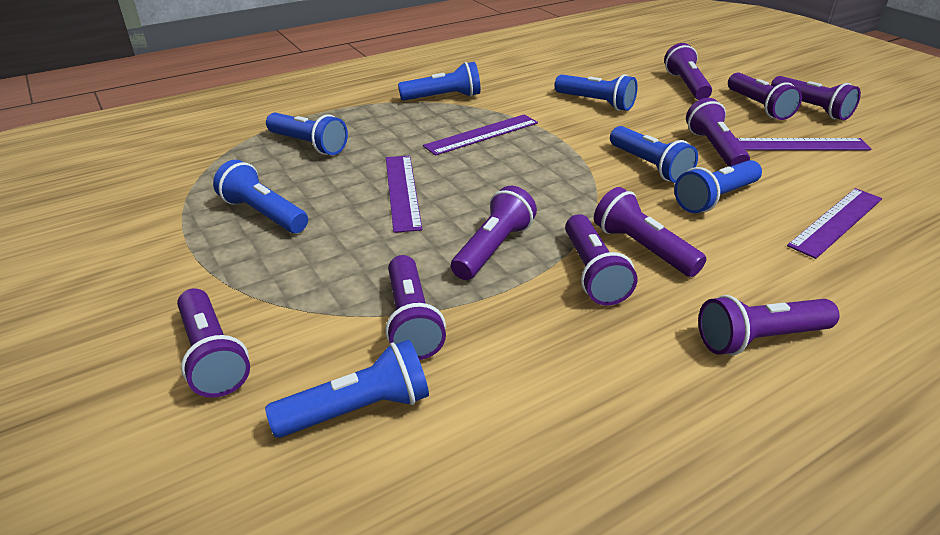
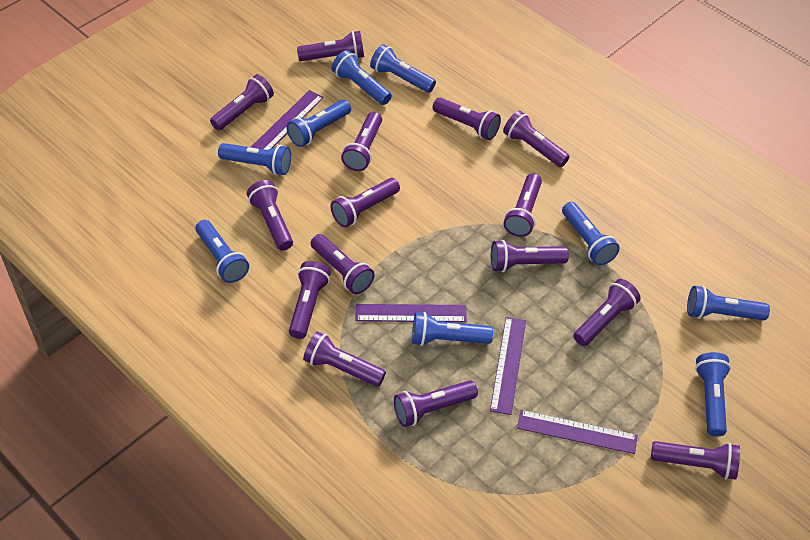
blue flashlight: [213,160,308,233] [265,340,429,438] [266,113,348,155] [398,62,480,101] [554,74,638,111] [610,126,698,183] [674,160,762,213] = 7 -> [196,220,249,283] [218,143,291,175] [286,100,351,147] [331,50,392,105] [370,44,436,93] [412,312,493,346] [562,202,620,265] [687,286,770,321] [695,352,731,437] = 9
purple flashlight: [177,289,250,398] [385,255,446,360] [451,186,537,280] [565,214,637,305] [594,187,706,277] [664,43,712,100] [686,98,750,167] [698,295,839,355] [728,73,802,120] [771,76,861,120] = 10 -> [210,74,274,131] [247,180,293,251] [289,261,331,339] [297,31,364,61] [303,331,386,387] [311,234,374,294] [331,178,400,227] [341,112,382,171] [394,380,478,427] [433,97,501,140] [491,240,569,272] [503,111,570,167] [504,173,542,237] [574,279,641,346] [651,441,740,480] = 15

